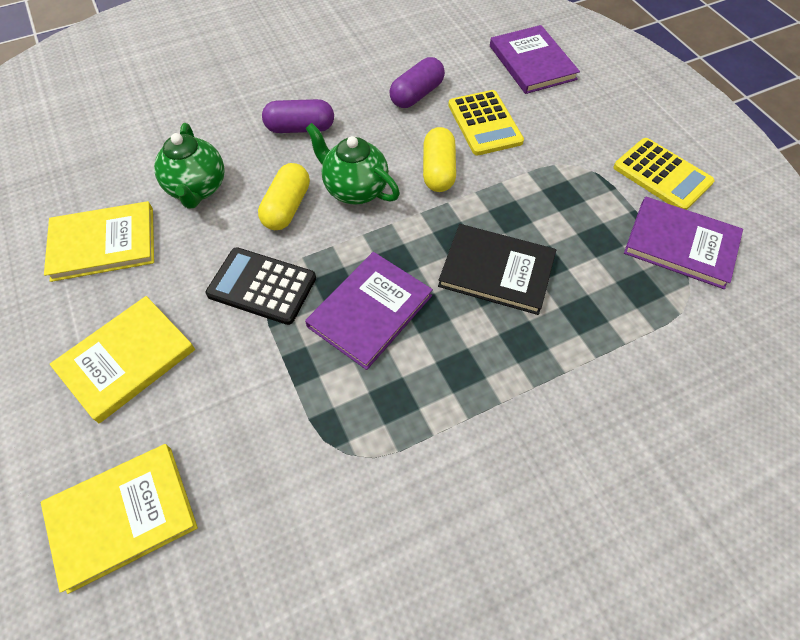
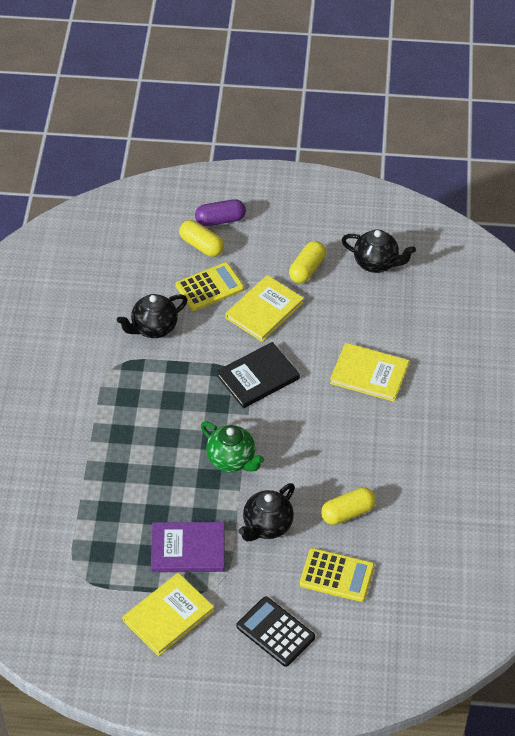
black teapot: none = 0 -> [117,294,188,338] [239,483,295,541] [342,229,416,273] = 3
green teapot: [154,123,225,209] [306,123,400,205] = 2 -> [201,421,264,472] = 1
purple book: [305,252,433,370] [490,25,580,94] [624,197,743,289] = 3 -> [151,522,225,572] = 1
purple capsule: [262,99,334,133] [390,57,445,108] = 2 -> [195,199,246,226] = 1
yellow capsule: [258,163,310,230] [423,127,456,192] = 2 -> [179,220,224,257] [289,241,326,283] [321,487,376,525] = 3

